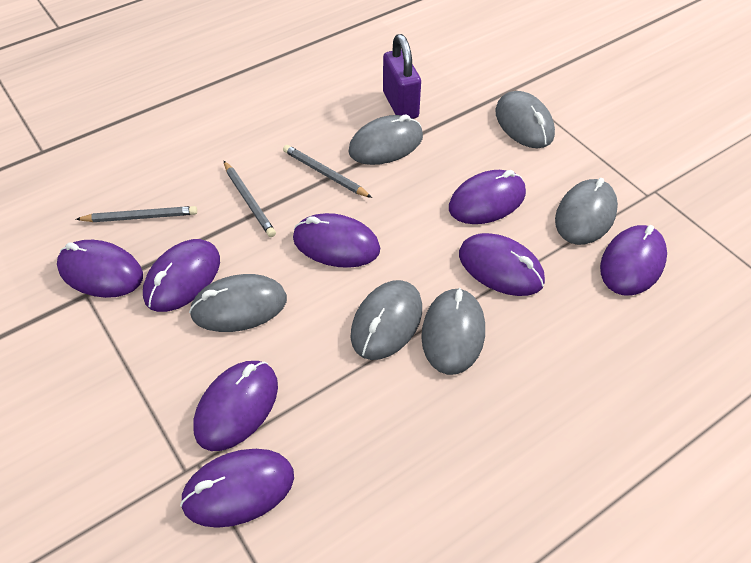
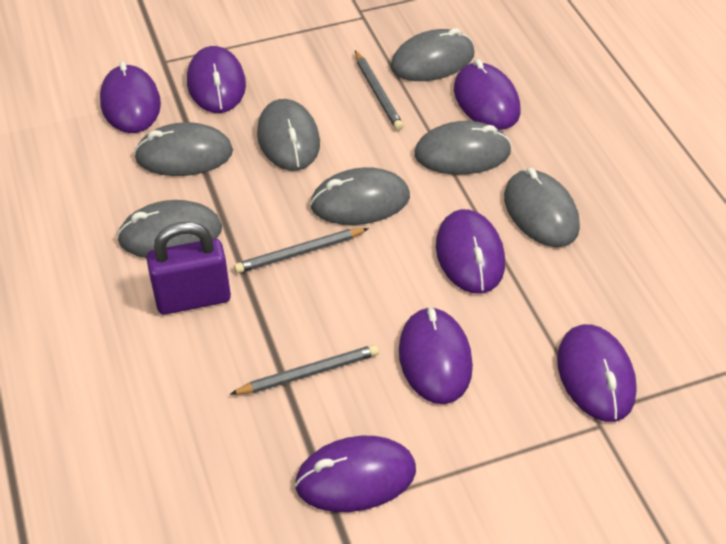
grey mouse: [189,274,287,332] [348,114,423,165] [350,280,422,360] [421,288,485,375] [495,91,555,148] [555,178,618,245] = 6 -> [117,200,222,258] [134,122,233,176] [257,99,320,171] [310,167,410,225] [391,28,474,81] [414,121,512,175] [504,168,580,247] = 7
purple mouse: [57,240,143,298] [143,239,220,312] [180,449,294,528] [193,361,278,451] [293,213,380,268] [449,170,526,224] [459,233,545,296] [600,225,667,295] = 8 -> [100,61,161,133] [187,46,246,113] [295,436,416,512] [399,307,473,404] [436,209,505,294] [454,59,520,130] [557,324,637,422] = 7

